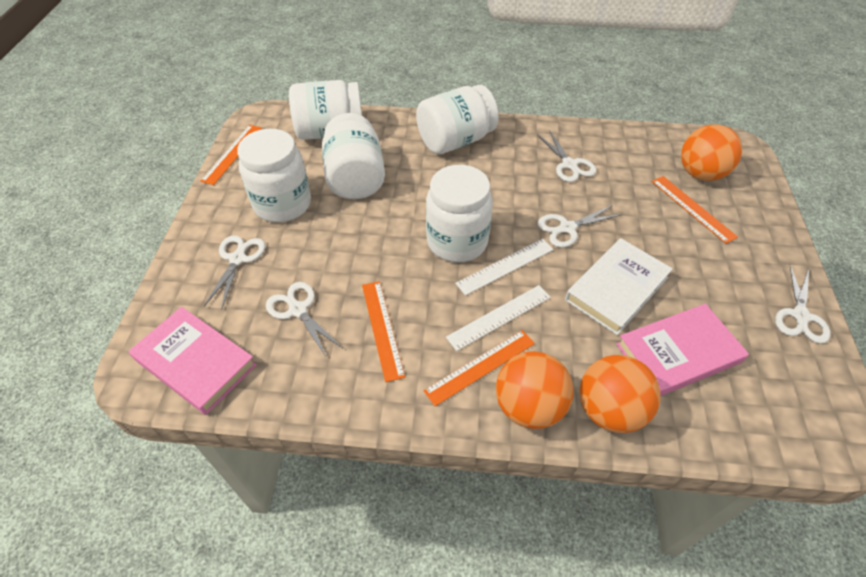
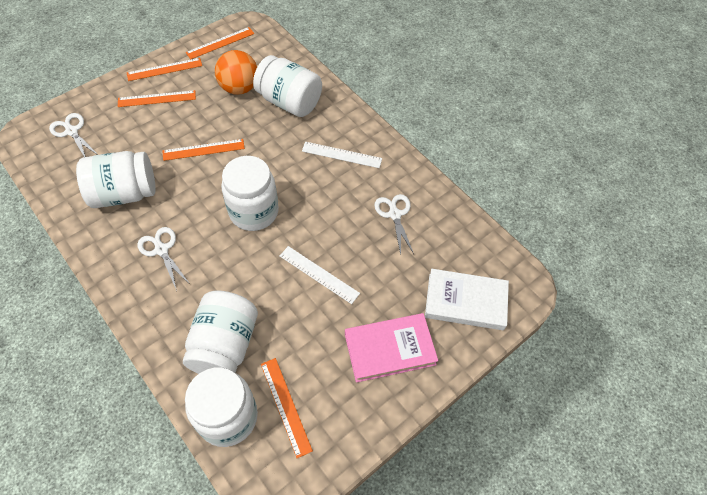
orange ball: [496,351,574,429] [580,355,661,433] [681,124,742,181] = 3 -> [215,50,257,95] = 1
orange ruler: [200,125,262,185] [362,281,405,382] [423,330,535,406] [652,176,738,244] = 4 -> [118,90,196,107] [127,58,202,81] [162,139,245,161] [186,27,254,59] [261,358,313,458] = 5
pink book: [128,307,257,415] [616,304,749,396] = 2 -> [345,313,438,383] = 1
white scissors: [204,235,265,308] [266,282,342,357] [537,130,597,182] [538,205,622,248] [775,265,831,344] = 5 -> [49,113,98,157] [137,227,190,291] [374,194,414,255] = 3

